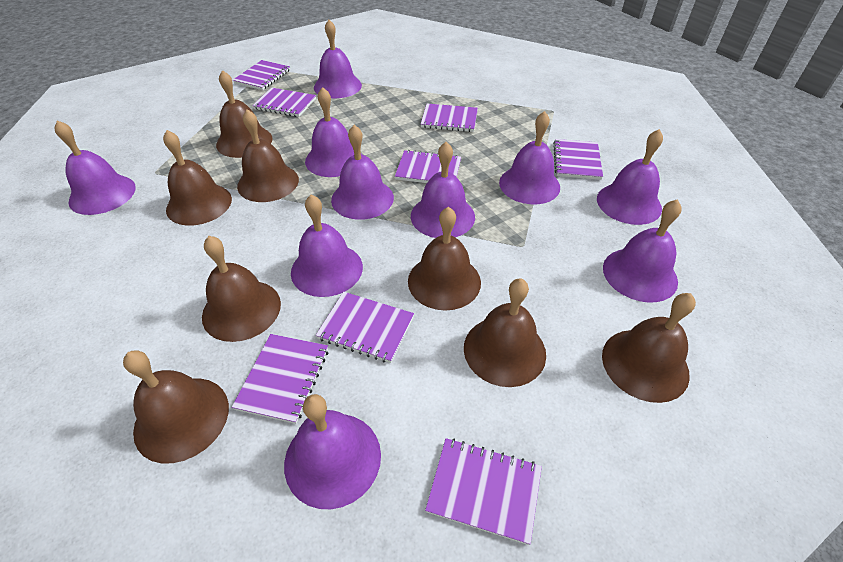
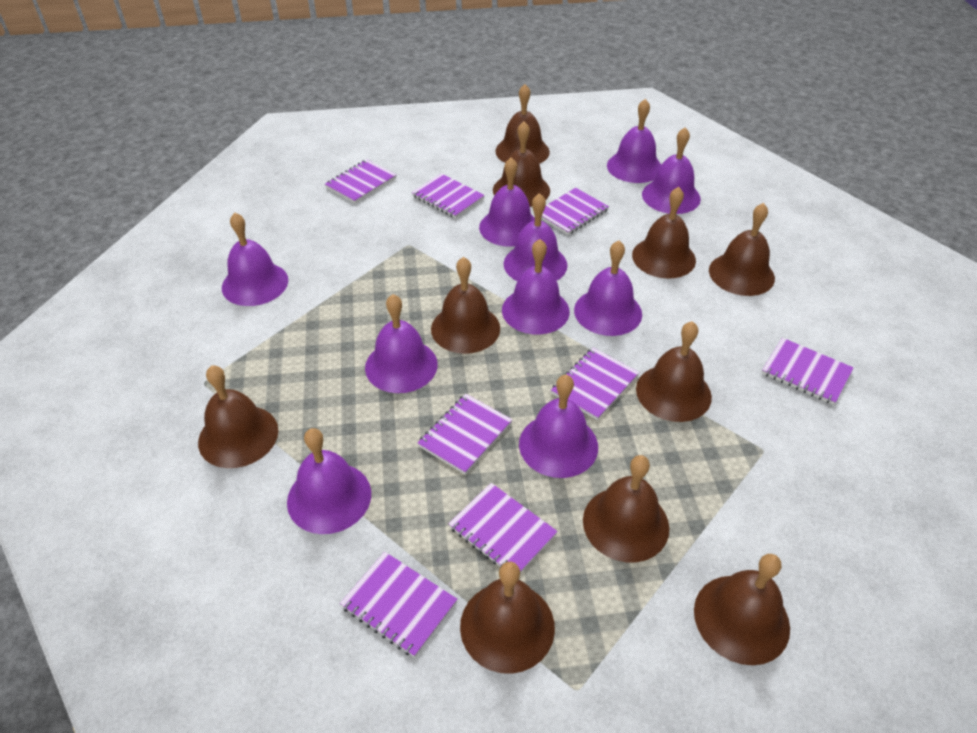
brown bell: [123,350,229,463] [163,130,232,226] [202,236,281,342] [216,70,273,158] [237,109,299,202] [408,207,481,310] [464,278,546,387] [602,293,696,403] = 8 -> [198,365,278,468] [431,257,500,354] [460,562,555,674] [493,122,550,207] [495,84,550,164] [583,455,669,562] [632,187,696,279] [636,321,712,422] [694,554,790,665] [709,203,775,296] = 10

